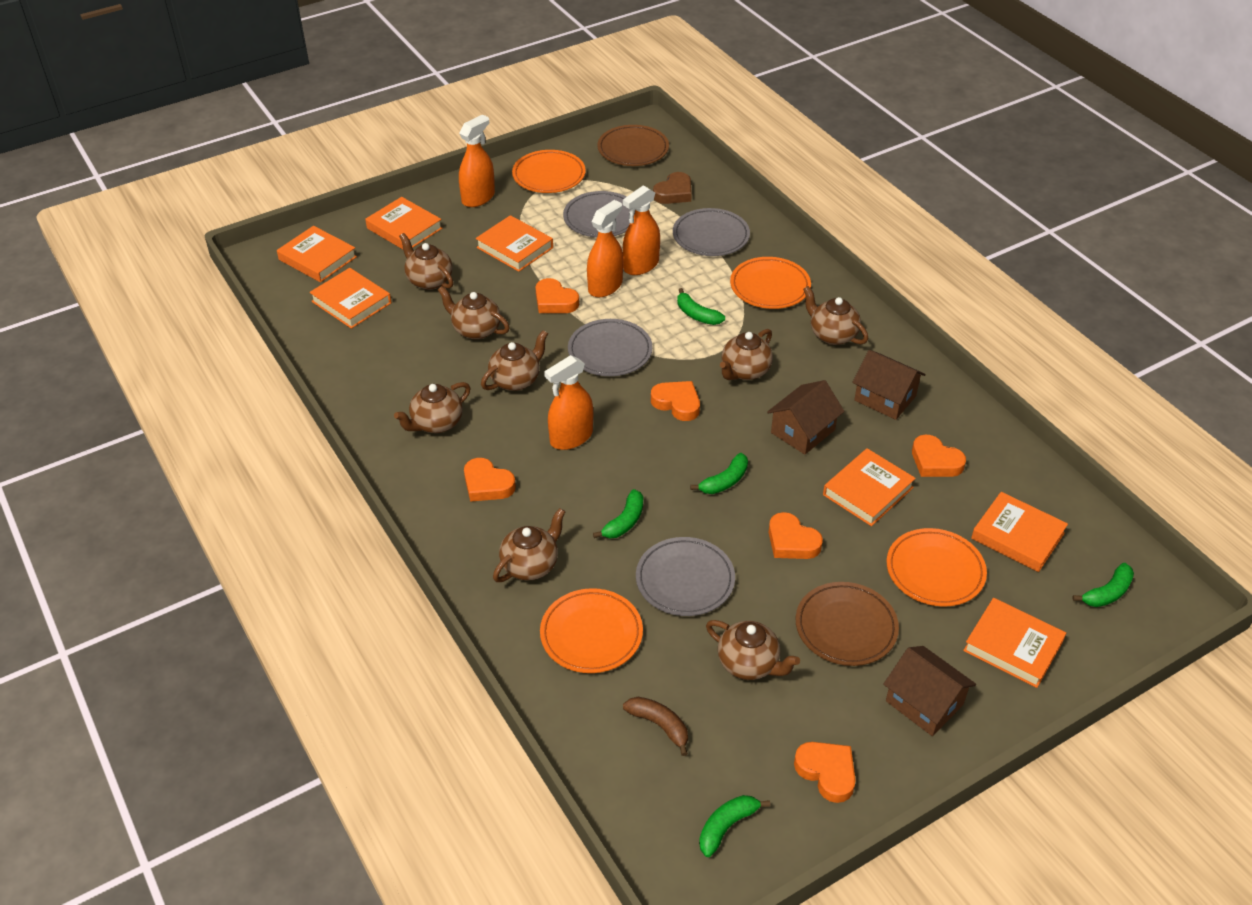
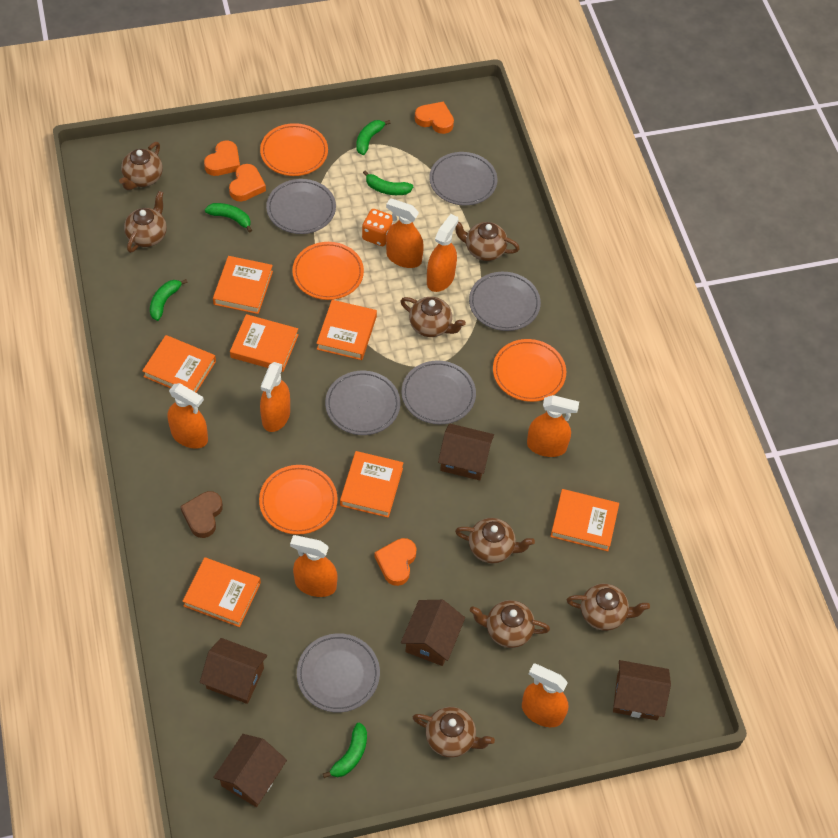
brown banana: [623,697,688,756] = 1 -> none = 0
brown house: [767,380,844,455] [852,350,926,420] [883,646,976,736] = 3 -> [200,638,267,704] [213,734,287,807] [401,600,465,666] [438,423,494,480] [613,660,671,720] = 5
brown plate: [597,125,669,166] [796,582,899,666] = 2 -> none = 0
grey plate: [563,191,635,238] [568,319,653,376] [636,537,735,616] [673,208,750,256] = 4 -> [266,179,336,234] [297,633,380,712] [325,371,400,435] [401,360,476,425] [429,152,497,205] [469,272,541,331] = 6
orange dice: none = 0 -> [362,209,394,246] = 1
orange heart: [464,458,516,502] [536,278,579,313] [651,381,700,421] [769,512,823,559] [794,742,856,803] [912,435,966,477] = 6 -> [204,141,240,176] [229,164,266,201] [375,538,417,586] [415,101,454,134] = 4
orange spray bottle: [459,114,495,207] [544,355,593,450] [587,200,623,297] [623,185,660,275] = 4 -> [167,383,208,449] [260,362,290,432] [290,535,337,597] [386,198,424,268] [427,214,459,292] [522,663,568,727] [527,395,579,457] = 7

